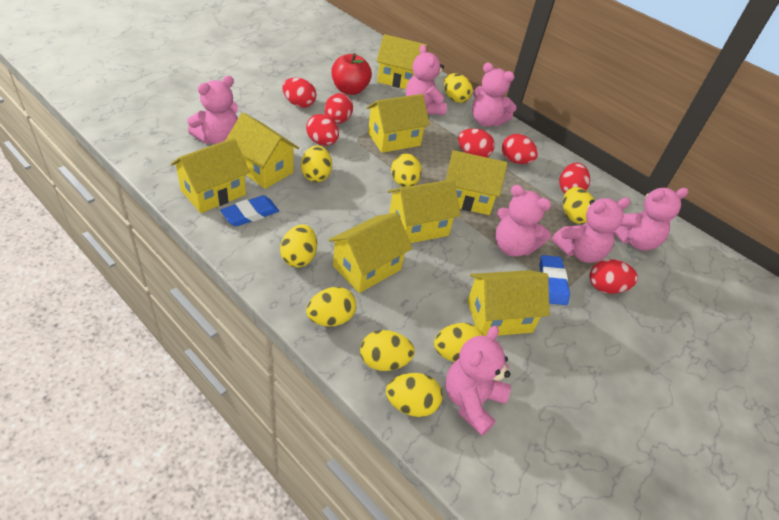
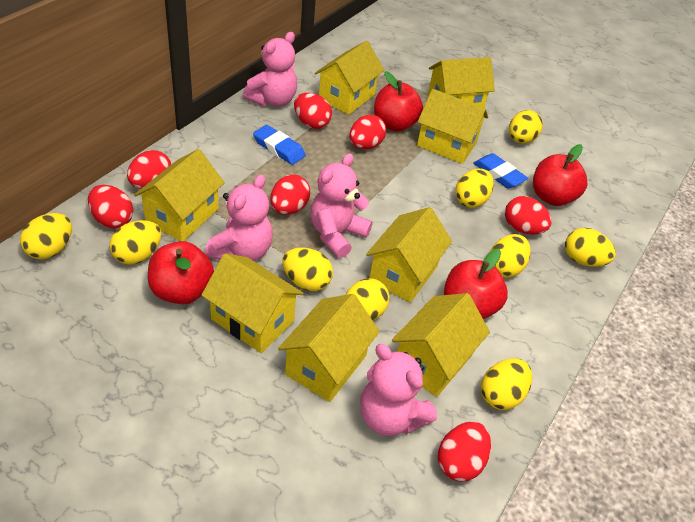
pink teddy bear: [187,76,238,145] [406,44,447,115] [445,326,511,436] [472,63,516,126] [495,185,551,257] [552,197,630,263] [614,188,688,251] = 7 -> [205,175,273,261] [243,32,297,107] [310,153,373,258] [360,344,437,436] = 4
red apple: [331,53,372,95] = 1 -> [148,241,214,304] [374,71,423,132] [444,249,508,319] [533,144,587,206] = 4

